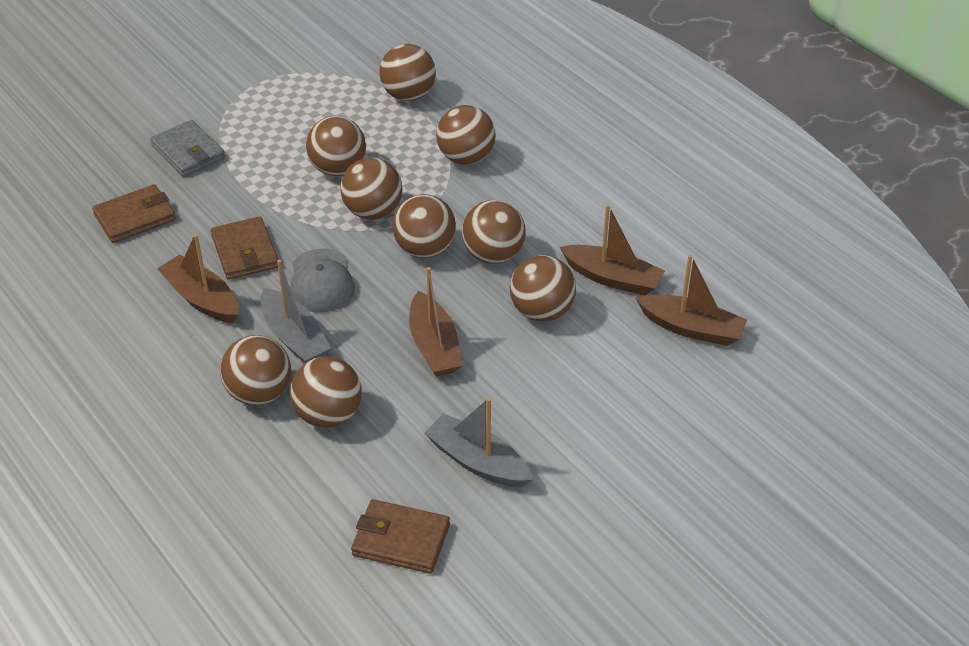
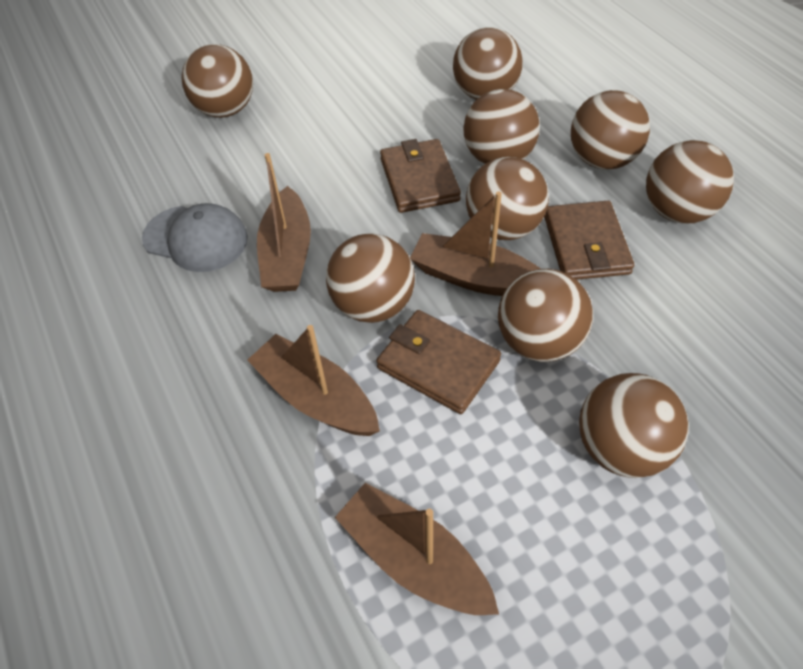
grey boat: [261,260,331,364] [424,398,533,488] = 2 -> none = 0
grey wallet: [150,120,225,177] = 1 -> none = 0

